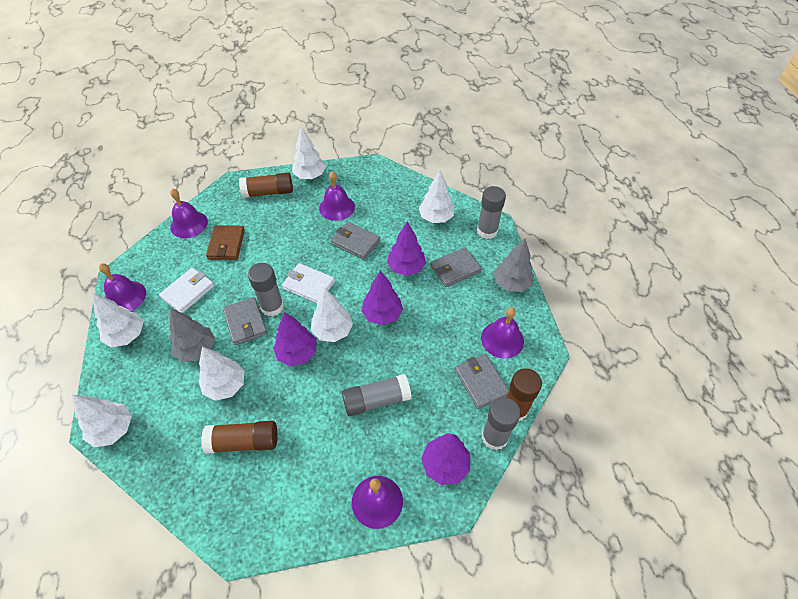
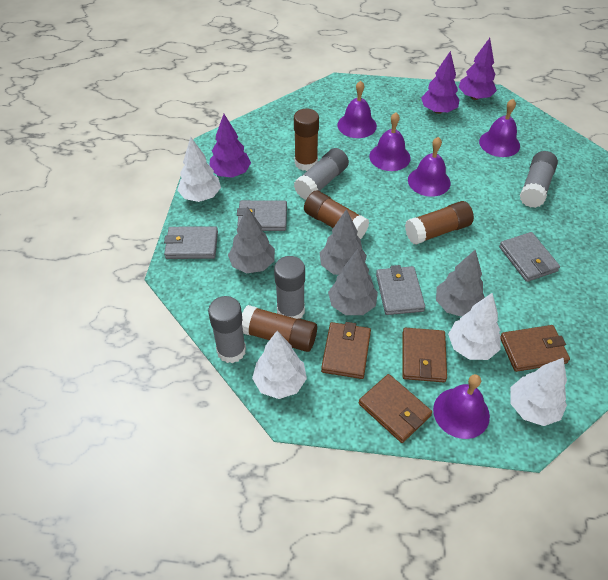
brown glue stick: [201,421,278,454] [239,172,293,198] [506,368,542,421] = 3 -> [242,305,317,352] [294,109,319,171] [304,191,369,239] [405,201,474,245] = 4
brown wallet: [206,225,245,260] = 1 -> [321,322,371,379] [359,374,432,443] [402,328,447,382] [500,325,570,372] = 4
grey tree: [170,308,215,362] [494,238,534,292] = 2 -> [228,207,275,273] [320,209,367,275] [328,249,378,315] [436,250,485,317] = 4
purple tree: [273,312,317,366] [361,270,403,325] [387,221,426,276] [421,433,470,485] = 4 -> [209,114,251,178] [421,51,460,114] [459,38,497,100] = 3
white tree: [72,395,132,448] [92,293,143,347] [199,347,244,401] [292,127,326,179] [311,288,353,342] [419,170,455,223] = 6 -> [177,137,221,202] [252,331,307,399] [448,293,500,360] [511,358,567,426] = 4
white wallet: [159,268,215,313] [282,263,335,303] = 2 -> none = 0

